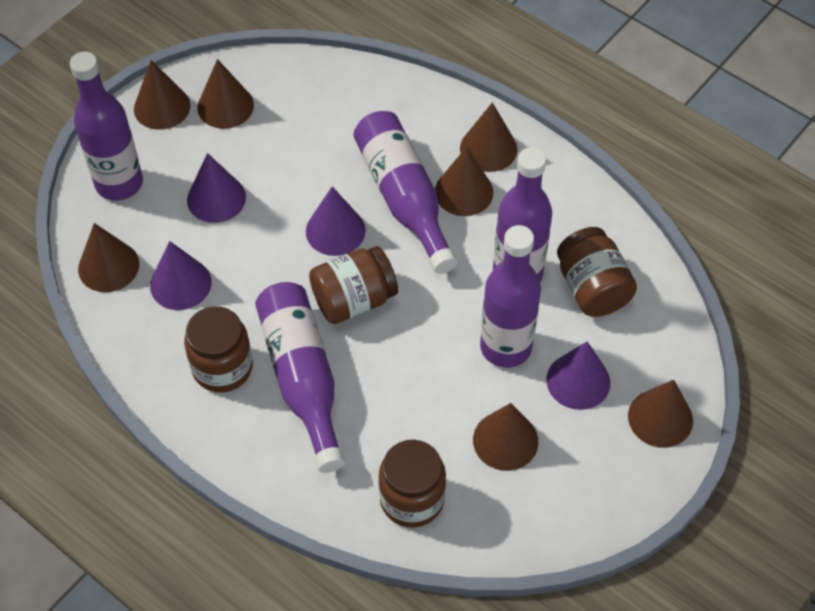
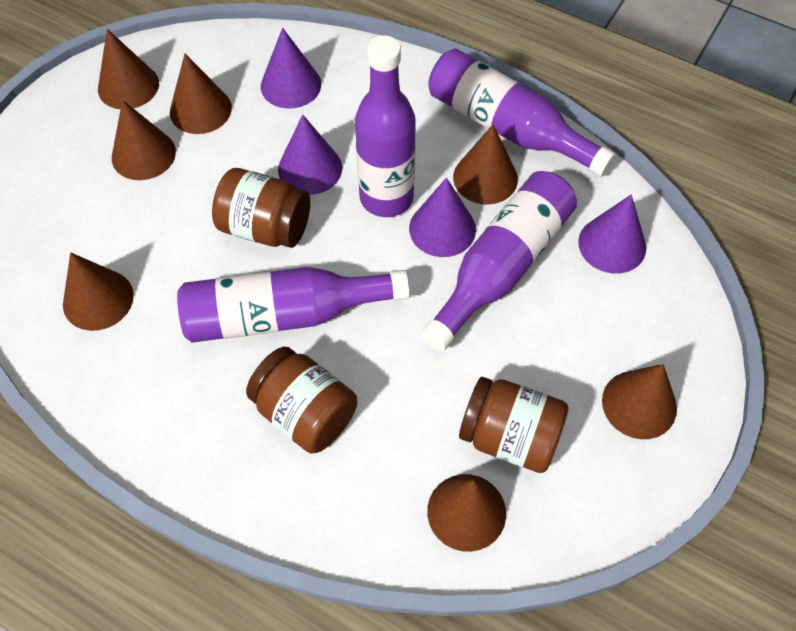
brown jar: [184,306,253,393] [309,246,398,324] [379,440,446,528] [557,227,637,317] = 4 -> [212,168,310,248] [246,347,357,453] [459,377,568,473] = 3
purple bottle: [70,52,143,201] [255,282,345,473] [354,111,458,274] [480,225,541,368] [493,147,552,282] = 5 -> [177,267,410,343] [355,35,416,217] [421,171,577,351] [428,49,616,177] = 4

